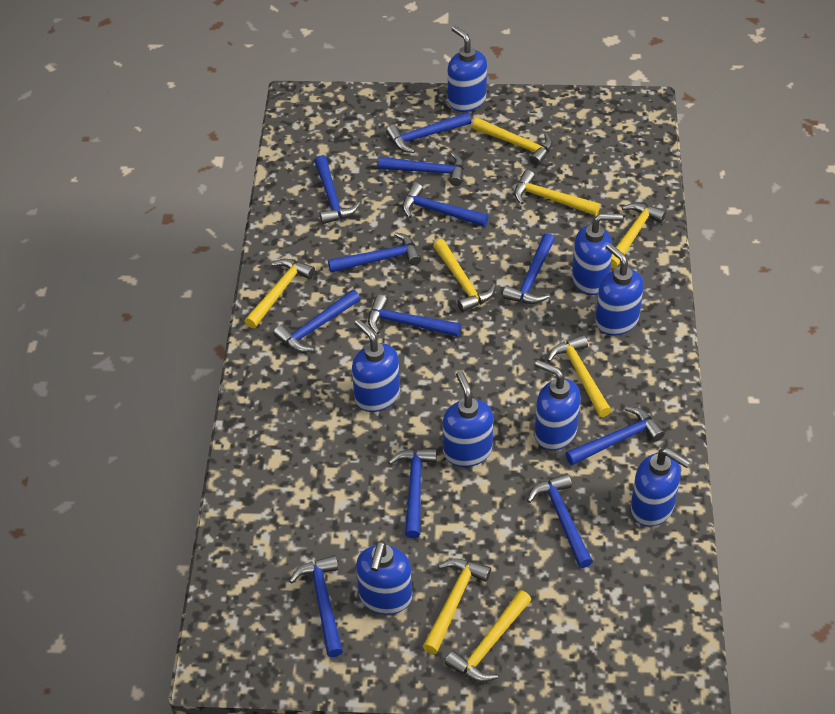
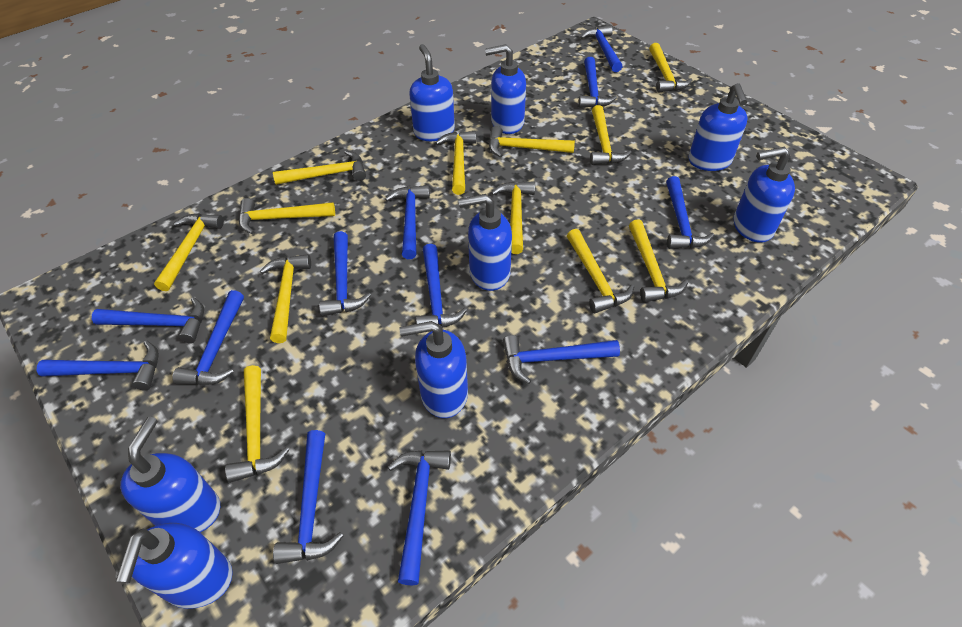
yellow hammer: [245,259,315,328] [423,559,491,654] [433,239,496,312] [445,590,531,682] [472,118,552,166] [514,170,600,216] [547,335,611,417] [611,203,666,269] = 8 -> [154,213,224,291] [225,365,290,483] [239,198,335,234] [260,254,311,343] [273,151,366,185] [435,131,476,195] [489,126,575,157] [491,181,535,254] [567,229,634,313] [590,105,632,165] [629,219,688,302] [649,43,692,93] = 12

